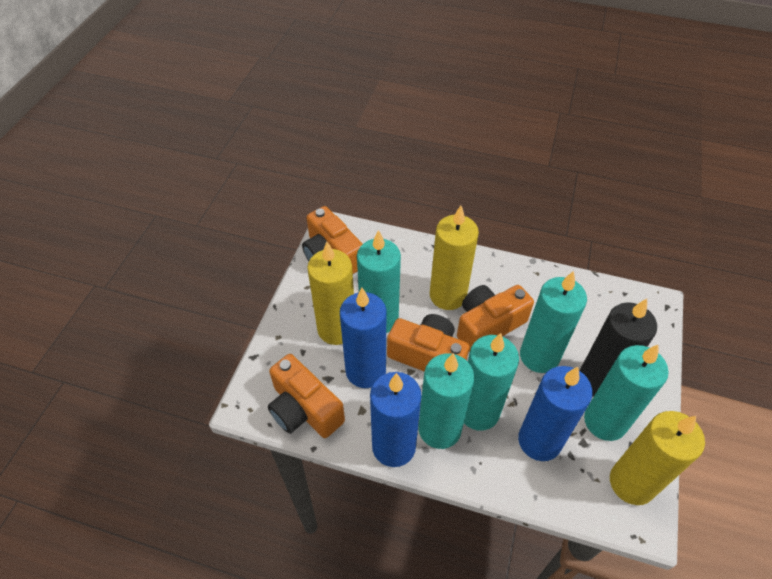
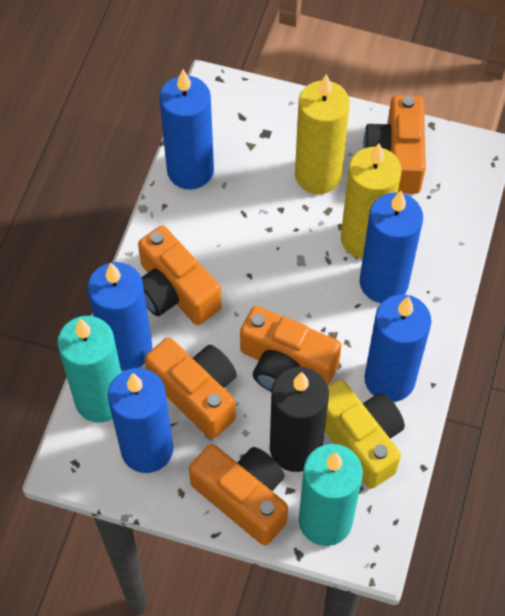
blue candle: [340,288,386,388] [370,372,422,467] [518,366,593,461] = 3 -> [88,262,153,371] [108,368,173,473] [159,69,214,189] [360,191,423,303] [364,294,431,402] = 5
orange camera: [268,354,345,438] [302,206,363,274] [387,314,469,372] [457,285,534,352] = 4 -> [138,226,222,325] [145,337,237,439] [189,444,288,545] [240,306,342,392] [363,95,426,194] = 5
turquoise candle: [357,230,401,333] [418,353,475,449] [464,333,519,431] [520,271,587,373] [584,345,669,441] = 5 -> [57,316,121,423] [299,444,363,546] = 2
yellow camera: none = 0 -> [325,380,405,489] = 1
yellow candle: [307,242,354,345] [430,206,479,310] [610,411,705,505] = 3 -> [295,74,350,194] [341,143,402,259] = 2

